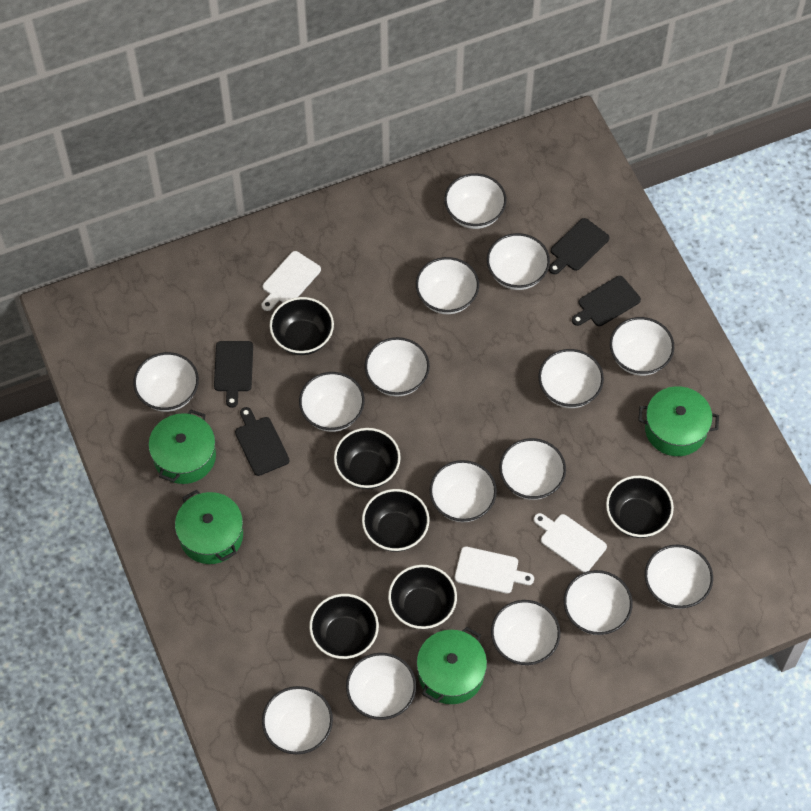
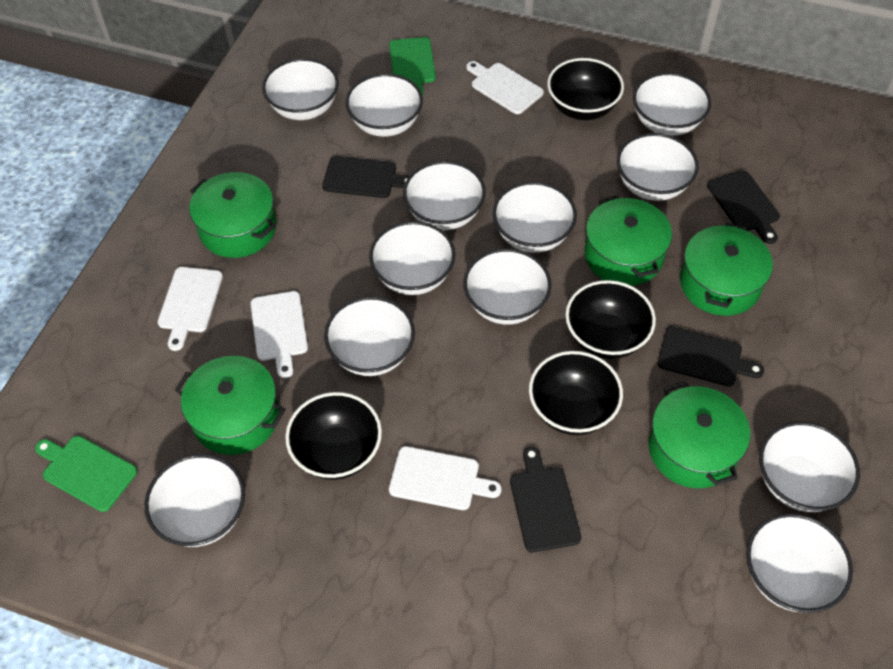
black bowl: [269,297,334,355] [309,594,379,659] [334,428,401,489] [362,489,429,552] [388,565,457,629] [606,476,674,538] = 6 -> [285,392,382,480] [529,351,623,435] [547,58,624,120] [565,280,656,359] = 4
green cutting board: none = 0 -> [35,436,137,512] [389,37,436,96] = 2
green pot: [149,410,216,484] [175,490,243,564] [417,627,487,704] [638,386,719,456] = 4 -> [175,356,286,455] [189,172,276,258] [584,195,672,286] [648,381,750,488] [680,223,773,316] = 5
white bowl: [133,352,199,412] [262,686,333,754] [299,372,365,432] [346,653,416,720] [365,337,430,397] [416,257,479,314] [429,460,497,522] [444,173,507,229] [487,233,550,290] [491,600,560,665] [499,438,566,500] [538,349,604,408] [564,570,633,635] [610,317,674,376] [645,545,713,609] = 15 -> [144,454,245,547] [262,58,339,120] [324,296,415,376] [346,73,423,137] [369,221,455,295] [403,161,486,230] [463,249,551,325] [493,182,577,253] [617,133,698,201] [633,72,711,136] [746,513,853,613] [759,421,860,512] = 12
white cutting board: [261,251,321,311] [454,547,534,594] [534,513,607,573] = 3 -> [157,267,223,351] [251,291,308,378] [389,446,501,510] [466,61,544,114] = 4

